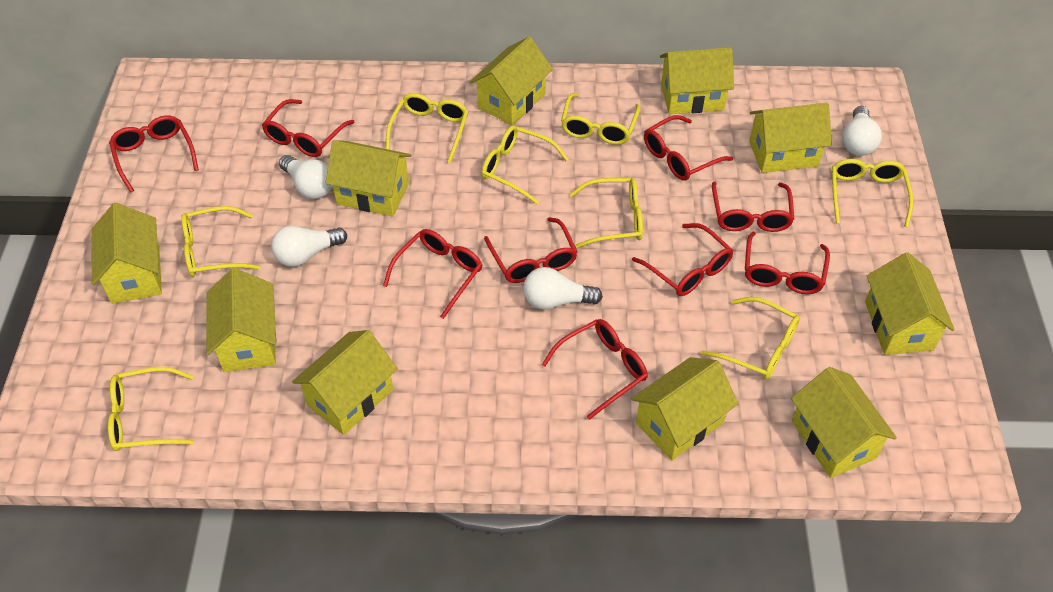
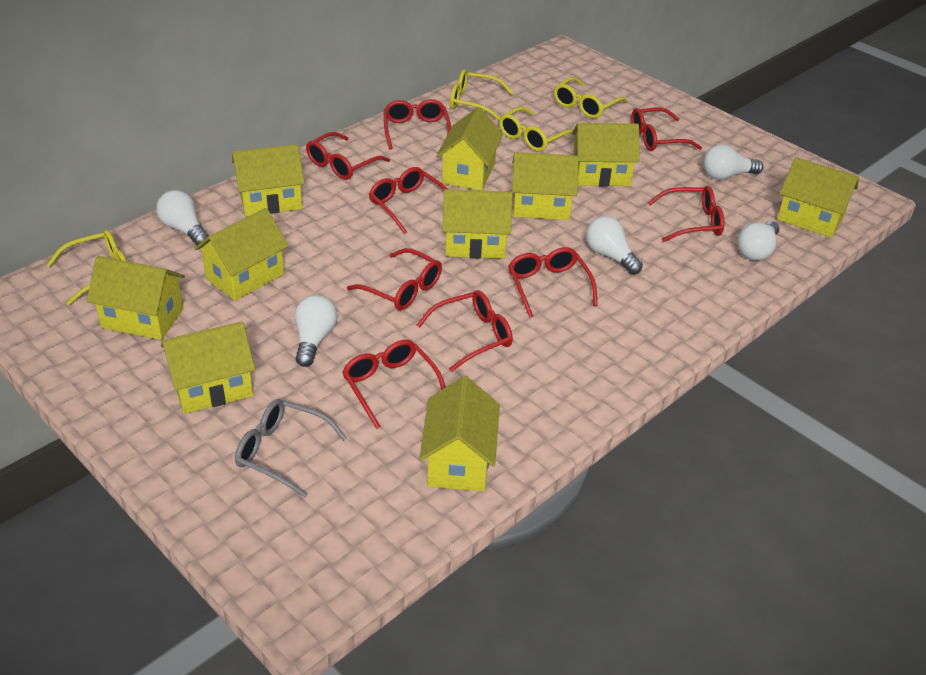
grey glasses: none = 0 -> [235,399,347,497] = 1
white light bulb: [271,225,347,267] [279,155,333,199] [523,267,603,310] [842,106,882,156] = 4 -> [156,190,209,245] [295,295,338,367] [586,216,643,275] [703,145,763,180] [738,221,779,261] = 5
yellow glasses: [108,367,193,451] [181,206,260,277] [386,93,469,163] [482,126,569,204] [561,93,640,145] [570,178,643,248] [701,297,800,380] [832,159,913,227] = 8 -> [47,230,127,305] [450,69,513,120] [499,107,573,151] [554,77,628,118] = 4

